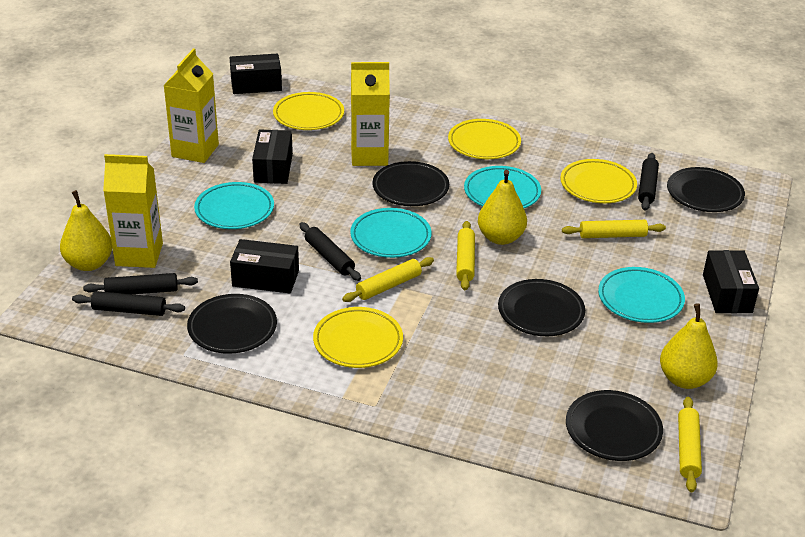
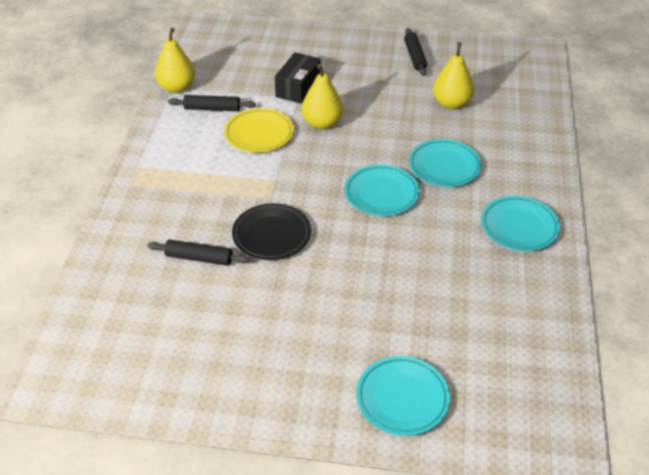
black box: [230,53,282,94] [230,239,299,293] [252,129,293,184] [703,250,759,313] = 4 -> [275,52,321,104] = 1
black plate: [187,294,277,354] [372,161,449,206] [498,279,585,336] [566,390,663,461] [667,167,745,212] = 5 -> [232,203,311,260] = 1
black rolling pin: [72,291,185,316] [83,273,198,294] [299,222,361,281] [638,153,659,211] = 4 -> [148,240,250,266] [168,95,256,111] [404,28,427,76] = 3
yellow carton: [103,154,163,268] [163,48,219,163] [351,62,390,166] = 3 -> none = 0
yellow plate: [273,92,344,130] [313,307,403,368] [448,119,521,159] [560,159,637,203] = 4 -> [224,108,294,153] = 1
yellow rolling pin: [342,257,434,302] [456,221,475,290] [562,220,666,238] [678,397,702,492] = 4 -> none = 0

